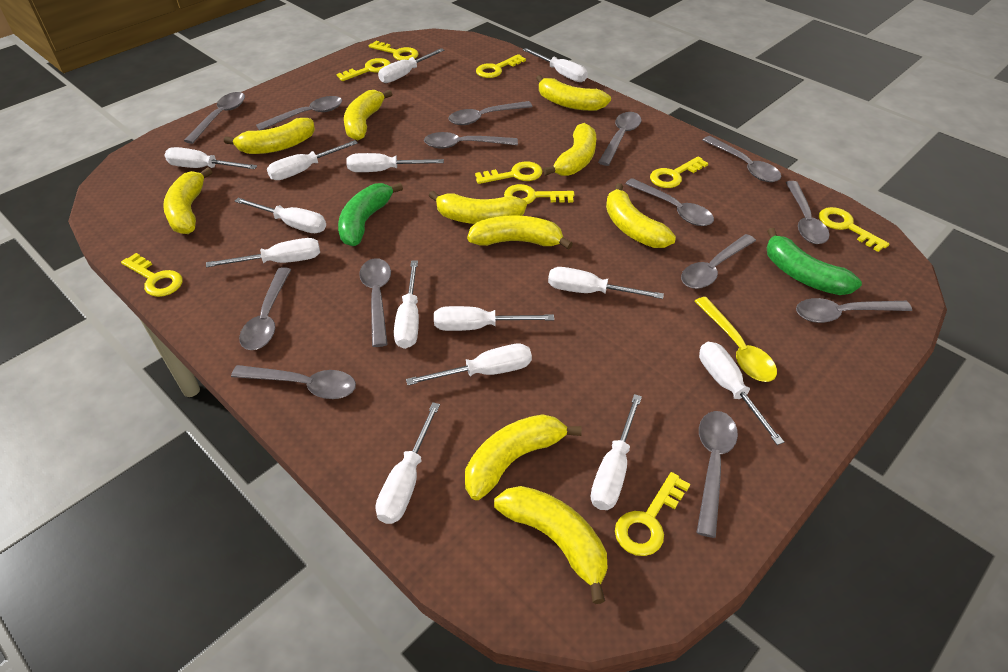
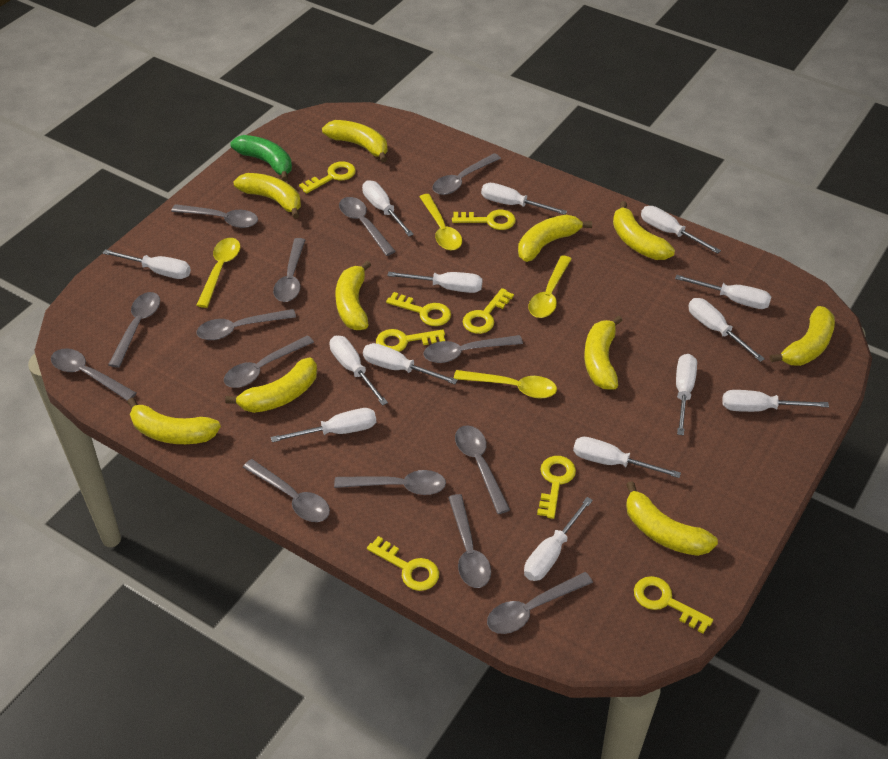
green banana: [338,183,403,246] [767,228,862,295] = 2 -> [230,135,292,181] = 1
yellow key: [121,253,182,297] [336,58,391,81] [369,41,418,60] [475,161,543,184] [476,54,526,78] [504,184,574,204] [615,472,691,556] [650,156,708,188] [819,207,889,252] = 9 -> [299,161,356,194] [367,536,439,591] [376,329,445,352] [386,292,451,326] [452,210,516,230] [463,288,514,334] [537,456,576,519] [634,576,713,634] = 8
yellow spoon: [695,297,777,382] = 1 -> [196,238,240,308] [419,194,462,250] [454,370,557,398] [528,256,572,318] = 4

